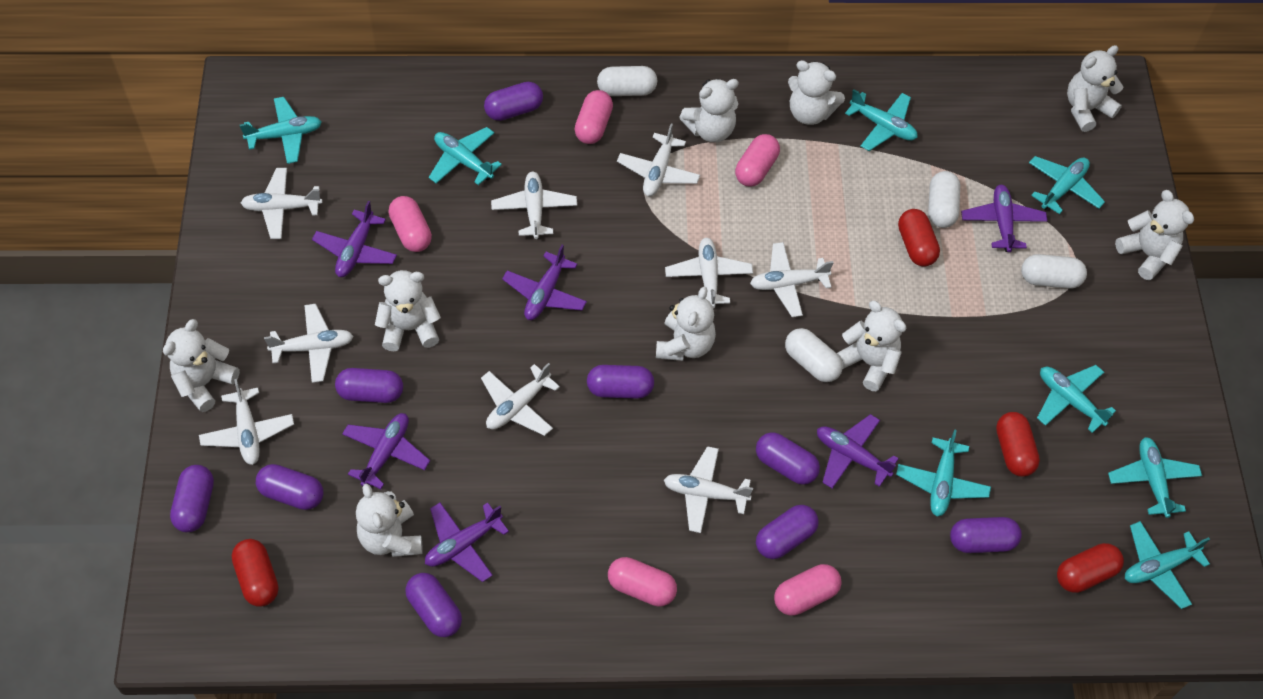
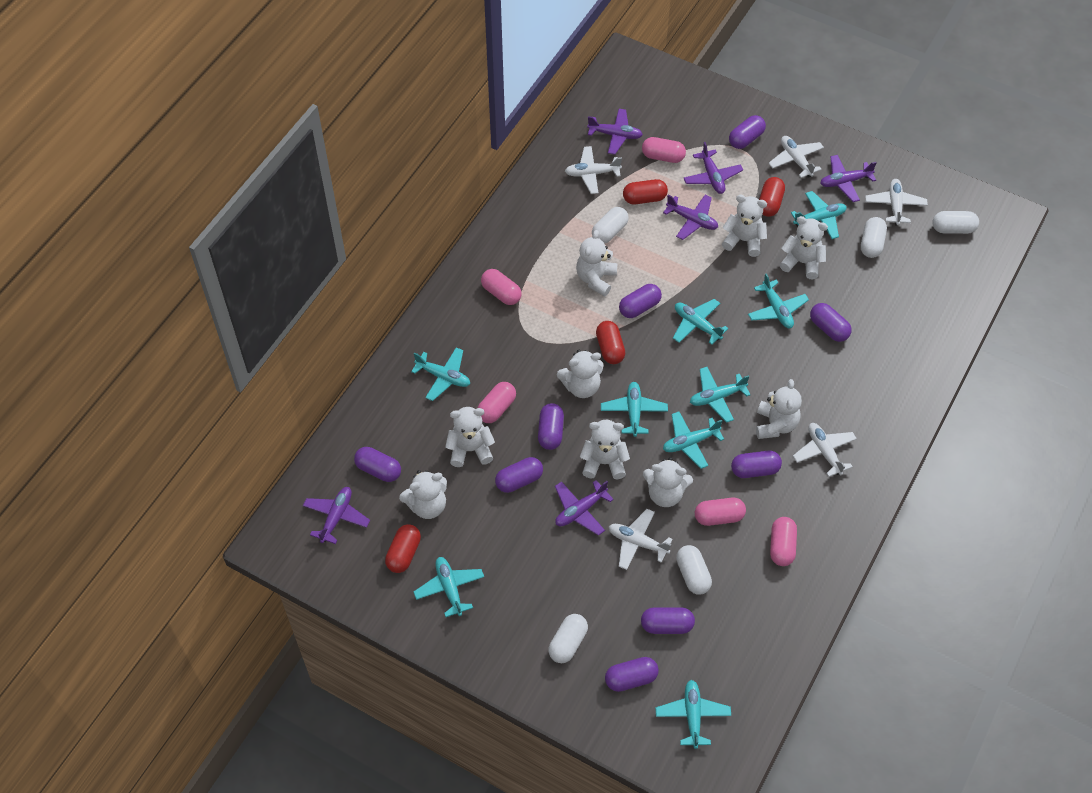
turquoise plane: [240,97,322,164] [429,127,502,185] [845,89,918,151] [896,429,991,517] [1029,156,1105,214] [1037,365,1116,433] [1108,437,1202,518] [1125,521,1210,609] = 8 -> [411,347,470,401] [414,557,484,617] [601,382,668,437] [655,680,731,749] [663,412,724,469] [673,299,728,345] [690,367,751,423] [748,273,809,328] [791,191,847,239] = 9
white capsule: [597,66,657,96] [785,328,843,382] [928,171,960,228] [1021,254,1087,289] = 4 -> [548,614,588,663] [592,207,629,244] [676,545,712,595] [861,217,887,258] [932,211,979,234] = 5
white plane: [199,379,294,465] [241,168,323,239] [264,304,353,383] [481,363,560,436] [491,172,577,239] [617,124,700,196] [664,446,753,533] [665,238,753,308] [750,242,834,317] = 9 -> [565,146,622,194] [609,509,673,570] [769,136,824,178] [793,423,857,477] [865,179,928,226] = 5

